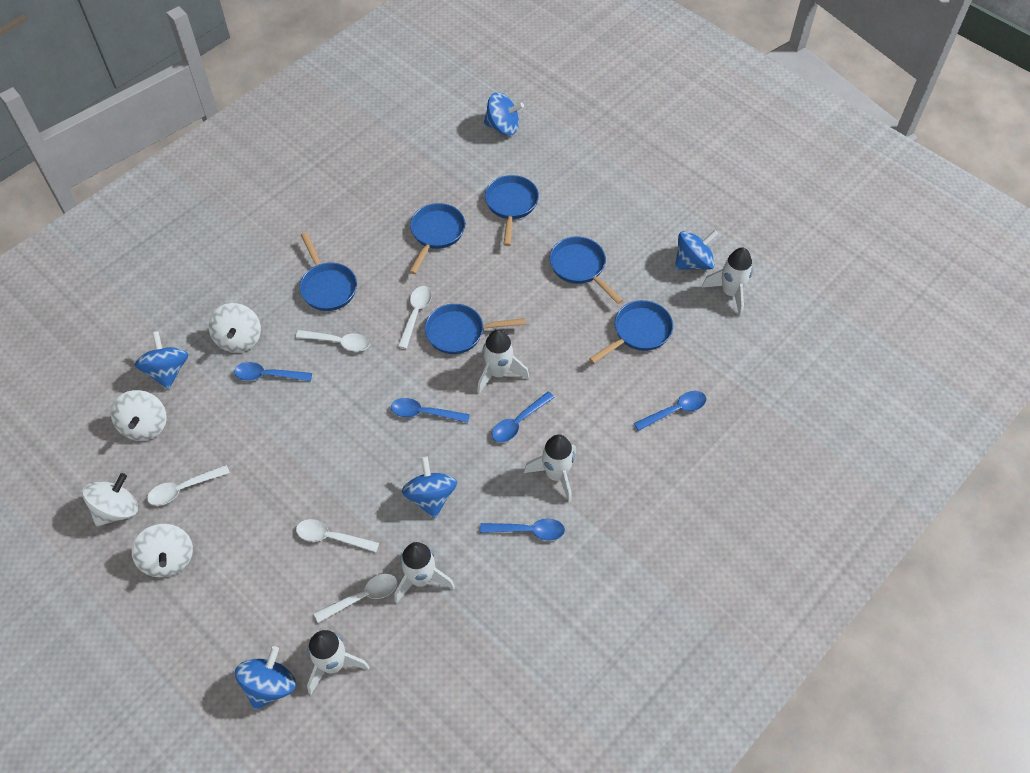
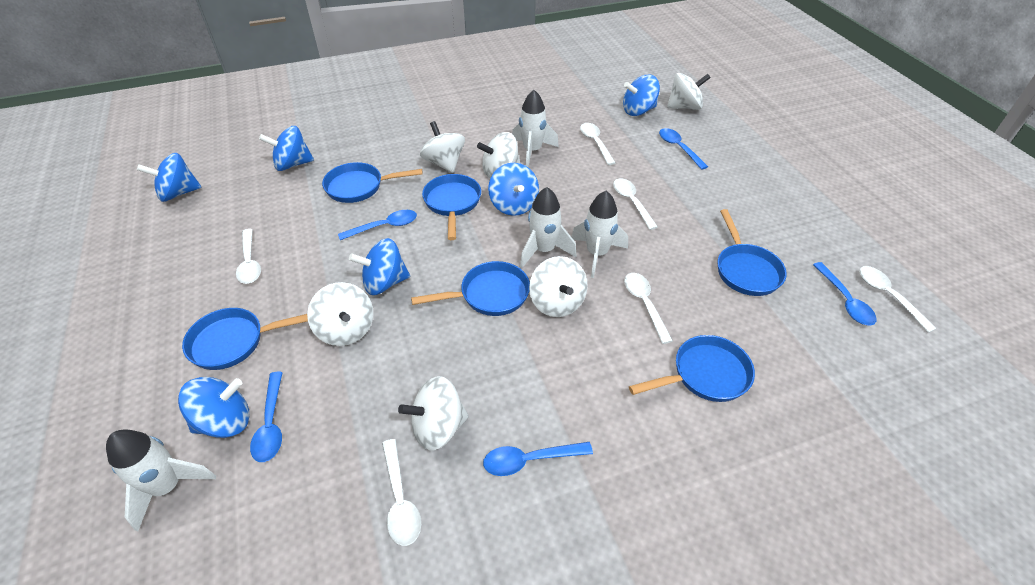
blue spinning top: [135,331,188,390] [235,646,296,710] [402,456,457,518] [484,92,524,136] [675,230,718,270] = 5 -> [137,153,202,202] [178,377,249,438] [259,126,314,171] [349,238,410,295] [488,163,539,216] [623,75,660,116] = 6
white rocket: [307,628,369,695] [394,542,455,604] [477,329,529,394] [524,434,576,503] [702,247,753,317] = 5 -> [106,429,216,531] [512,90,559,167] [520,187,577,268] [571,191,628,278] = 4
white spinning top: [82,473,138,527] [111,390,167,441] [132,524,193,577] [208,303,261,352] = 4 -> [307,282,373,346] [398,376,469,451] [420,121,465,173] [477,132,521,178] [529,256,588,317] [667,73,711,110] = 6
white spoon: [147,465,230,506] [296,330,370,352] [296,519,379,552] [314,574,397,623] [398,286,432,349] = 5 -> [236,229,261,284] [382,439,421,546] [580,123,615,165] [613,178,658,230] [624,273,673,344] [859,266,937,333] = 6

